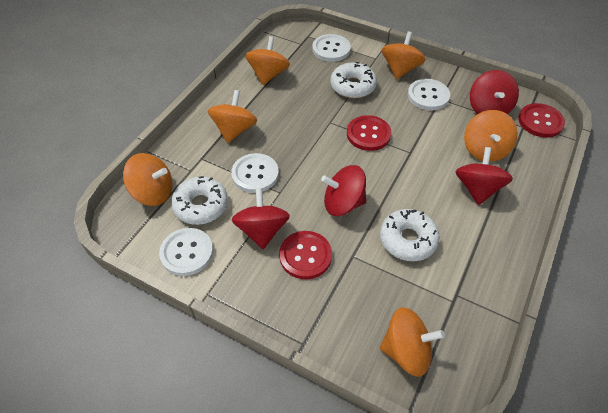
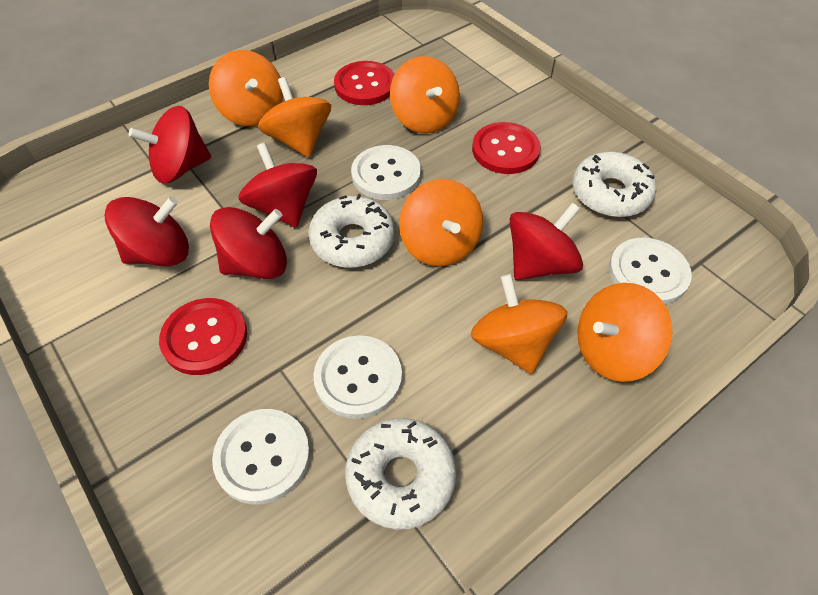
red spinning top: [232,188,290,249] [321,165,366,216] [455,147,513,205] [470,70,519,114] = 4 -> [105,197,189,266] [129,106,211,184] [210,207,287,279] [238,143,317,228] [510,202,583,280] = 5

